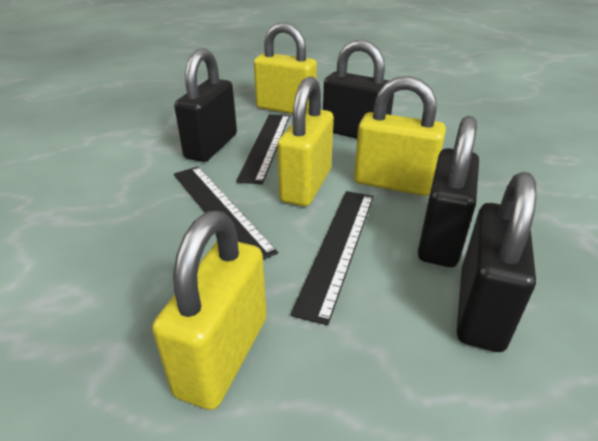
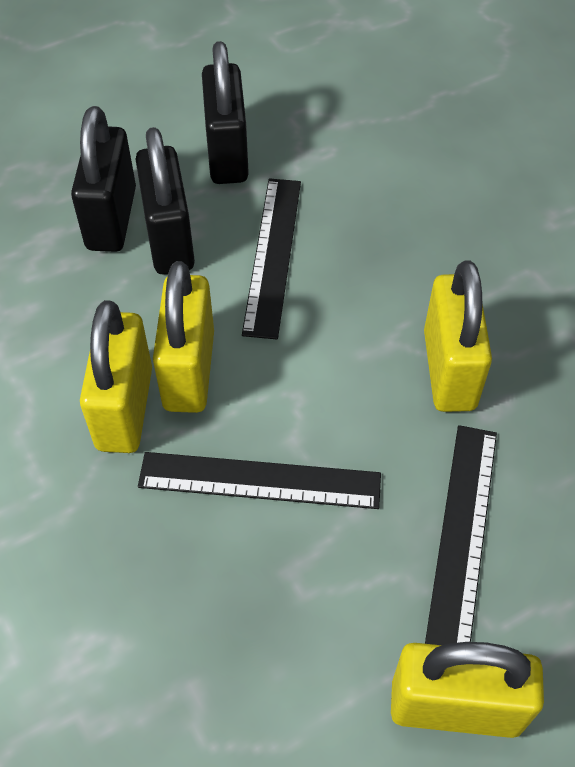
black padlock: [174,48,237,162] [323,40,394,139] [418,116,479,267] [457,172,536,352] = 4 -> [71,106,136,252] [136,127,195,274] [202,41,249,184] = 3

